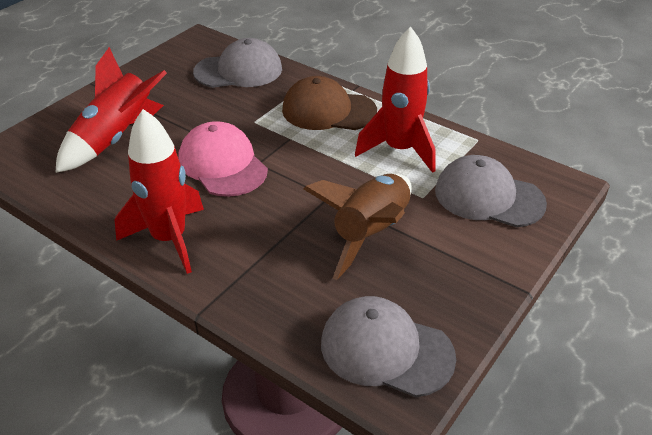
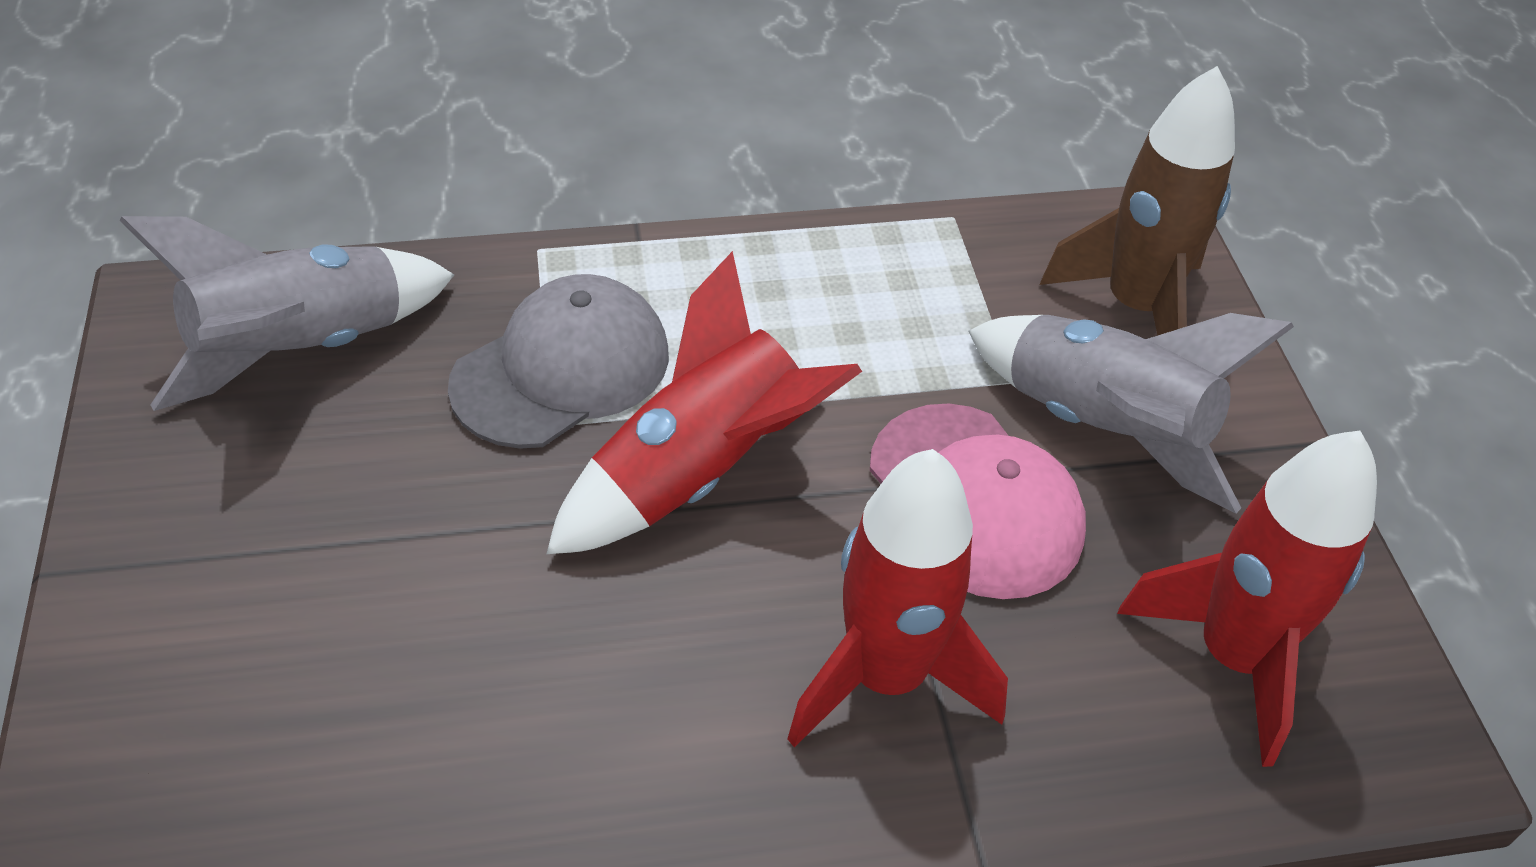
brown cap: [282,76,377,130] = 1 -> none = 0
grey cap: [193,38,282,88] [321,296,456,397] [435,155,547,227] = 3 -> [448,274,669,449] = 1
grey rocket: none = 0 -> [120,216,454,411] [969,313,1294,513] = 2

